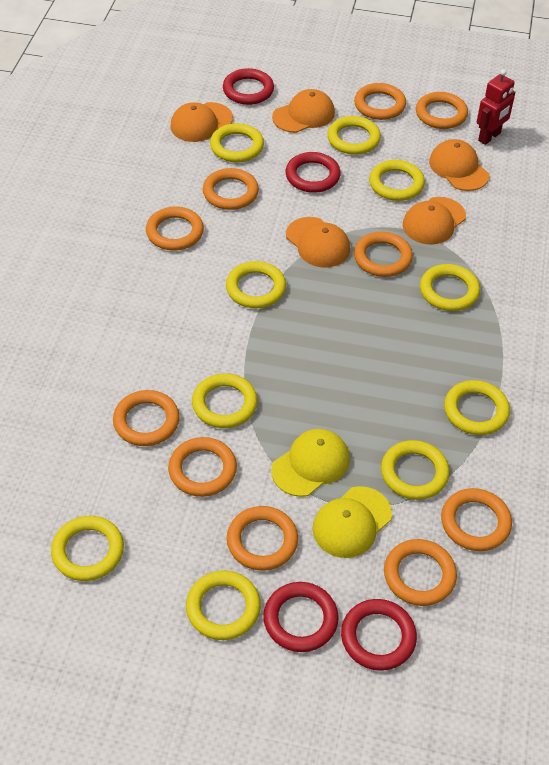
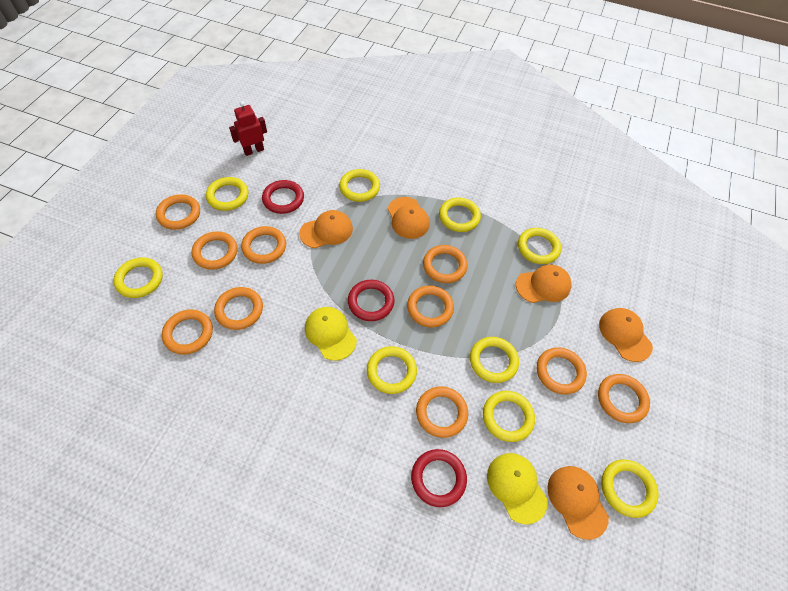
red ring: [223,68,274,105] [263,582,339,652] [286,152,341,193] [341,599,417,671] = 4 -> [262,180,304,214] [348,280,395,321] [411,449,467,507] = 3
yellow ring: [51,516,124,581] [186,571,261,640] [192,373,258,428] [210,123,264,162] [226,261,286,308] [327,116,381,155] [369,160,425,201] [381,440,449,500] [420,264,480,311] [444,380,510,435] = 10 -> [113,257,163,298] [206,177,248,211] [339,169,380,202] [367,346,417,394] [439,198,481,232] [470,337,519,383] [483,391,535,442] [518,228,561,264] [601,459,659,518] = 9

